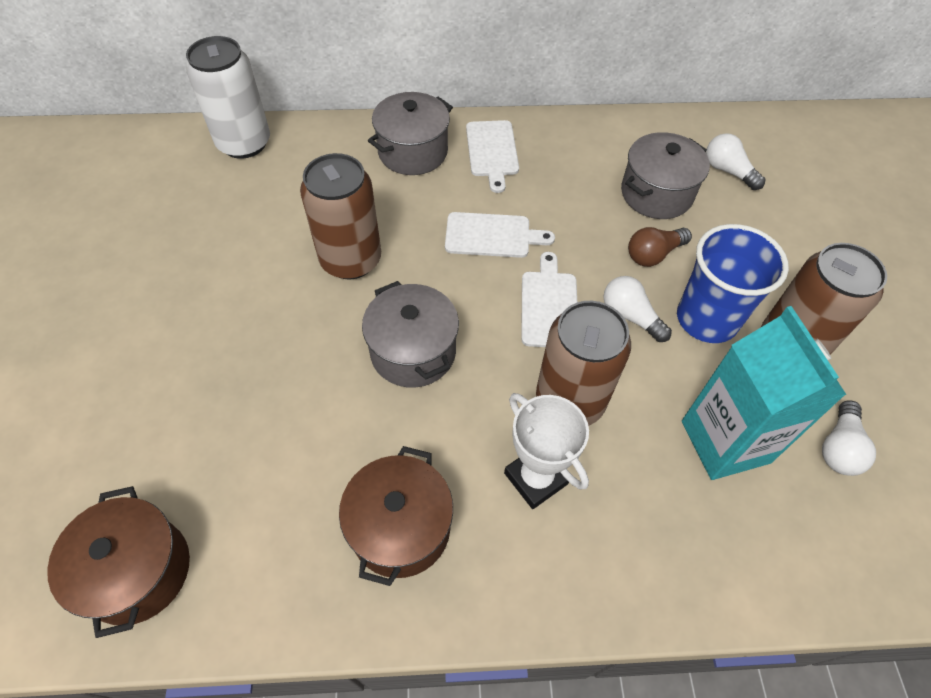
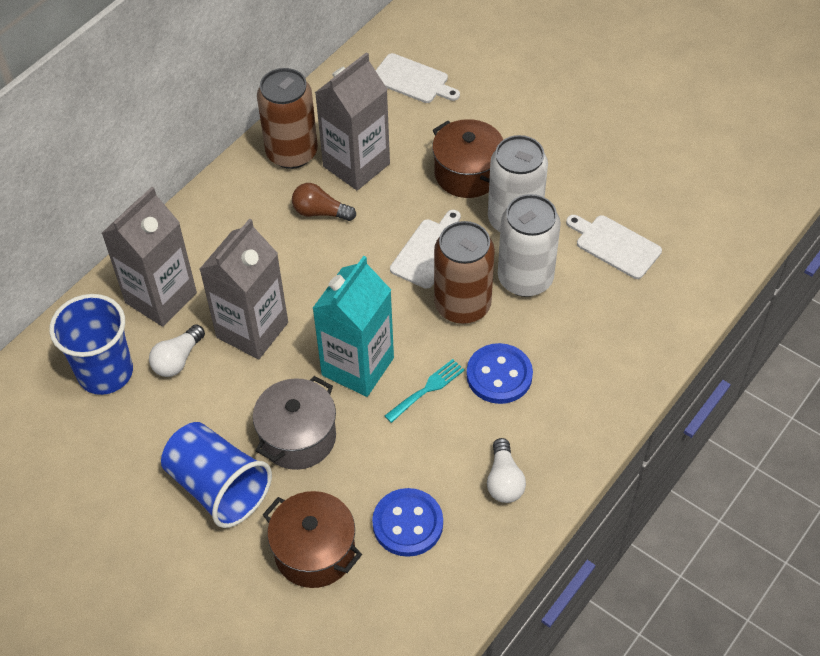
blue button: none = 0 -> [372,488,443,557] [467,343,533,404] = 2
blue cup: [677,224,789,343] = 1 -> [49,294,133,395] [161,422,272,528] = 2
brown can: [300,153,381,279] [536,301,631,426] [761,243,887,355] = 3 -> [257,68,318,169] [434,221,495,324] = 2
grey carton: none = 0 -> [102,187,197,327] [200,219,288,359] [315,52,390,190] = 3
grey pot: [362,281,459,388] [368,92,453,175] [621,132,710,219] = 3 -> [253,376,336,470] = 1
turquoise fork: none = 0 -> [385,359,465,423] = 1
white can: [186,36,270,159] = 1 -> [488,135,548,232] [498,194,561,297] = 2
white light bulb: [603,276,672,342] [706,133,766,190] [822,400,876,476] = 3 -> [149,324,205,377] [487,438,526,503] = 2
white trophy: [504,393,589,509] = 1 -> none = 0

